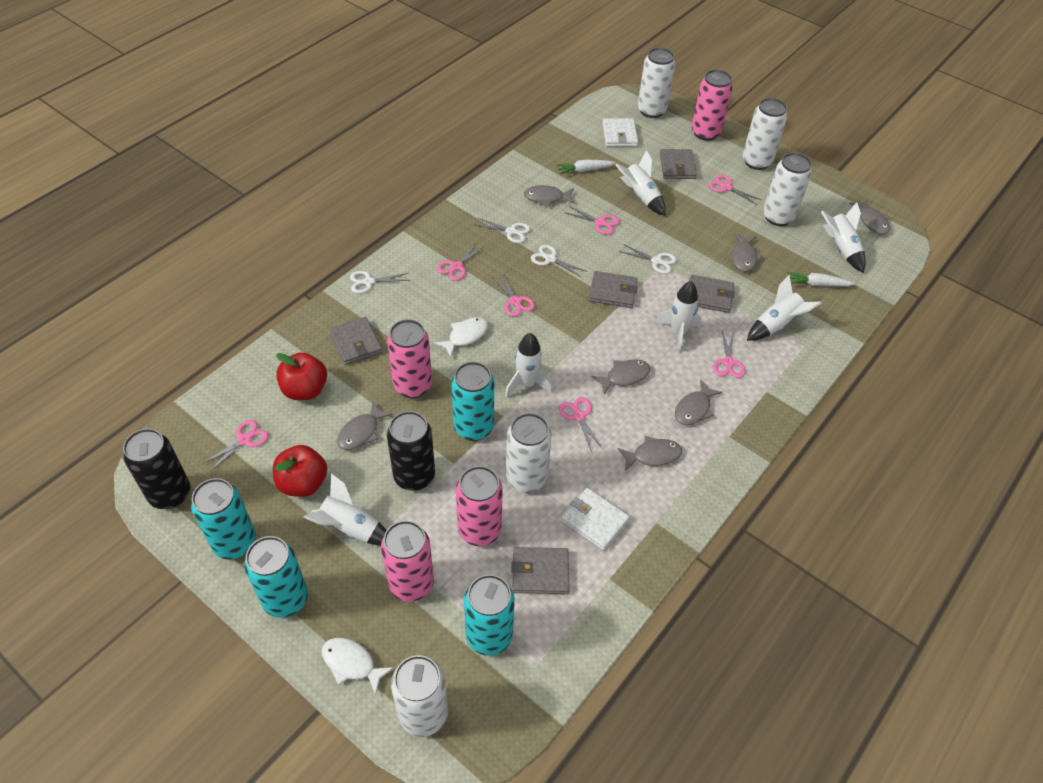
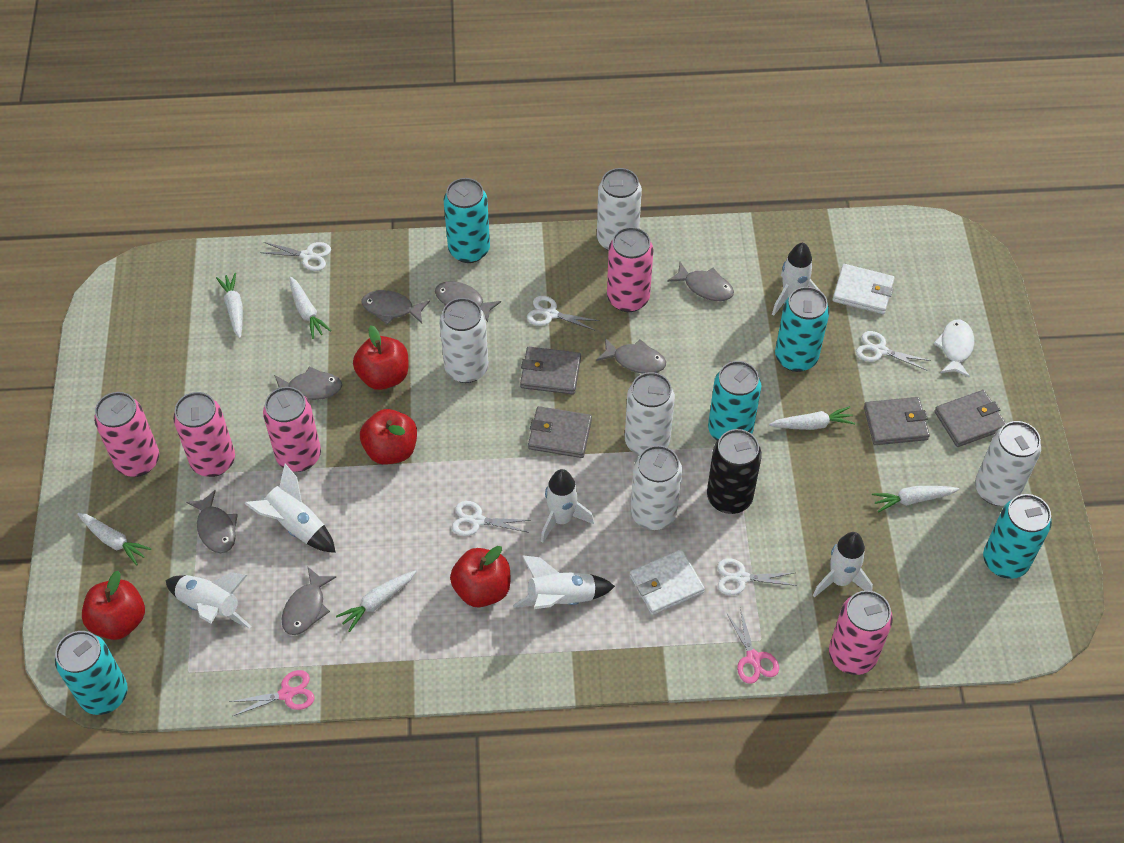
black can: [123,428,190,509] [387,411,435,491] = 2 -> [707,429,762,514] = 1
grey wallet: [330,317,382,365] [511,547,570,594] [589,271,638,308] [660,149,697,179] [689,275,735,313] = 5 -> [520,347,581,394] [528,406,592,458] [864,397,930,445] [934,390,1006,447] = 4
pink can: [381,520,434,602] [387,319,432,398] [456,466,503,546] [692,70,733,141] = 4 -> [94,392,159,477] [173,392,235,477] [263,387,321,472] [607,227,654,312] [829,590,893,675] = 5
pink scissors: [202,420,269,472] [437,242,485,281] [493,273,535,317] [559,397,603,452] [564,206,620,235] [709,175,761,205] [713,330,745,378] = 7 -> [229,670,314,716] [726,608,779,684] = 2
red apple: [273,445,327,497] [276,352,327,400] = 2 -> [82,571,145,640] [353,325,408,390] [360,409,417,465] [450,546,510,607] = 4
turquoise can: [191,478,256,559] [244,536,308,618] [451,362,494,441] [464,574,515,656] = 4 -> [55,631,128,715] [444,178,490,263] [708,361,761,441] [775,287,830,372] [983,494,1052,579] = 5
white carrot: [556,160,616,174] [788,272,855,287] = 2 -> [77,513,151,566] [216,273,243,339] [289,277,331,339] [336,571,416,632] [769,406,855,430] [872,486,959,513] = 6
white fish: [322,638,394,695] [434,317,488,357] = 2 -> [933,320,974,378] = 1
white scissors: [350,271,410,294] [476,218,531,243] [531,245,587,277] [619,244,677,274] = 4 -> [260,242,331,271] [452,501,531,536] [527,296,600,331] [717,558,797,595] [856,331,931,370] = 5

